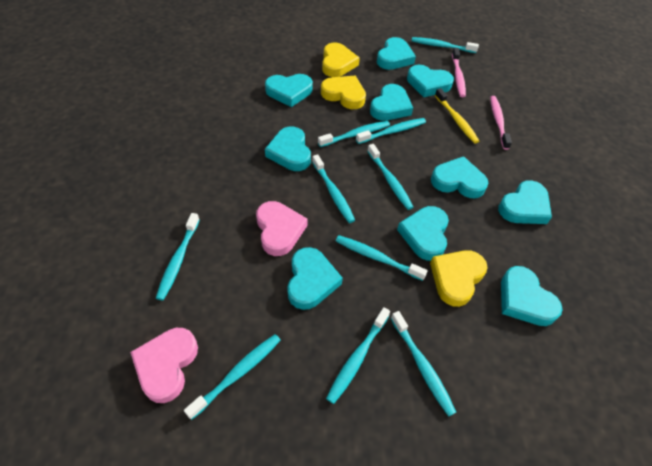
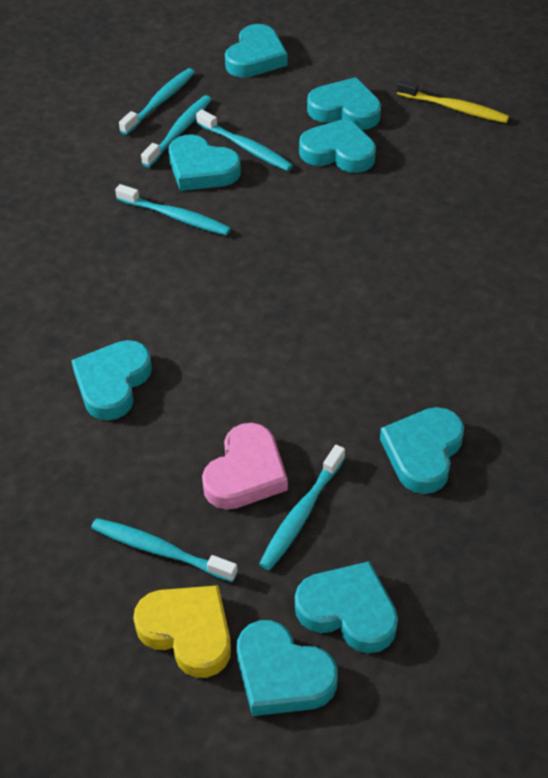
pink heart: [130,328,198,403] [256,201,308,256] = 2 -> [202,423,288,510] = 1
pink toothbrush: [452,48,466,97] [490,96,512,150] = 2 -> none = 0
turquoise heart: [265,74,313,107] [265,126,311,171] [287,247,343,310] [370,84,413,121] [377,37,416,70] [397,206,449,261] [407,65,454,97] [431,156,488,198] [498,180,552,224] [501,266,563,326] = 10 -> [71,340,152,421] [169,134,241,191] [225,24,288,78] [237,620,338,716] [295,561,398,653] [299,118,376,173] [307,77,381,130] [380,407,464,494] = 8
turquoise toothbrush: [156,213,200,300] [184,334,281,420] [312,154,355,223] [318,121,390,147] [326,307,390,404] [336,235,428,281] [356,118,426,144] [367,144,413,210] [391,311,456,417] [412,37,479,53] = 10 -> [91,518,238,582] [115,184,231,236] [119,68,195,135] [141,95,212,168] [196,109,293,171] [259,445,345,570] = 6
yellow heart: [321,76,366,109] [322,43,360,77] [430,250,488,307] = 3 -> [133,585,231,678] = 1

